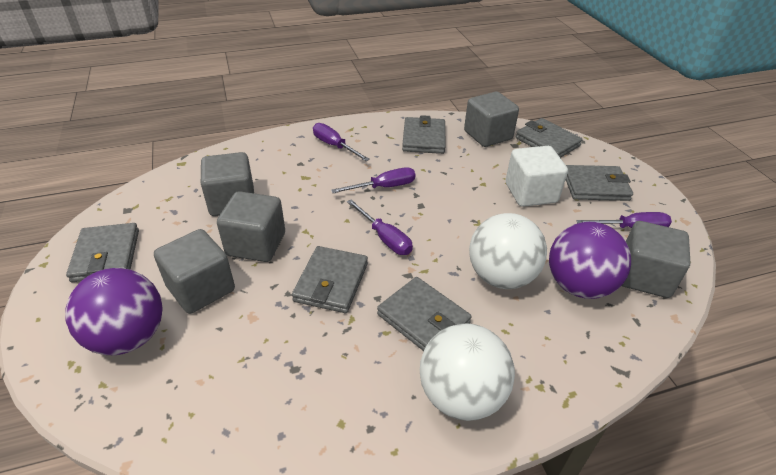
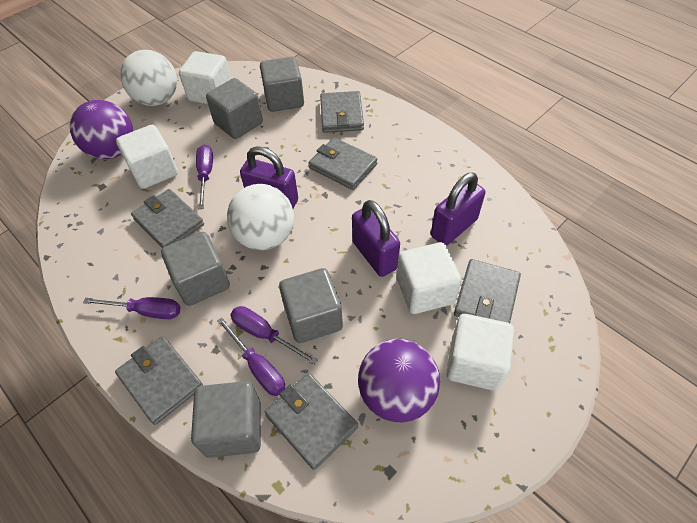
purple padlock: none = 0 -> [240,146,298,208] [352,200,400,277] [431,172,485,246] = 3
white cube: [506,146,568,207] = 1 -> [116,125,178,189] [179,51,231,104] [397,242,461,314] [446,314,514,391] = 4

